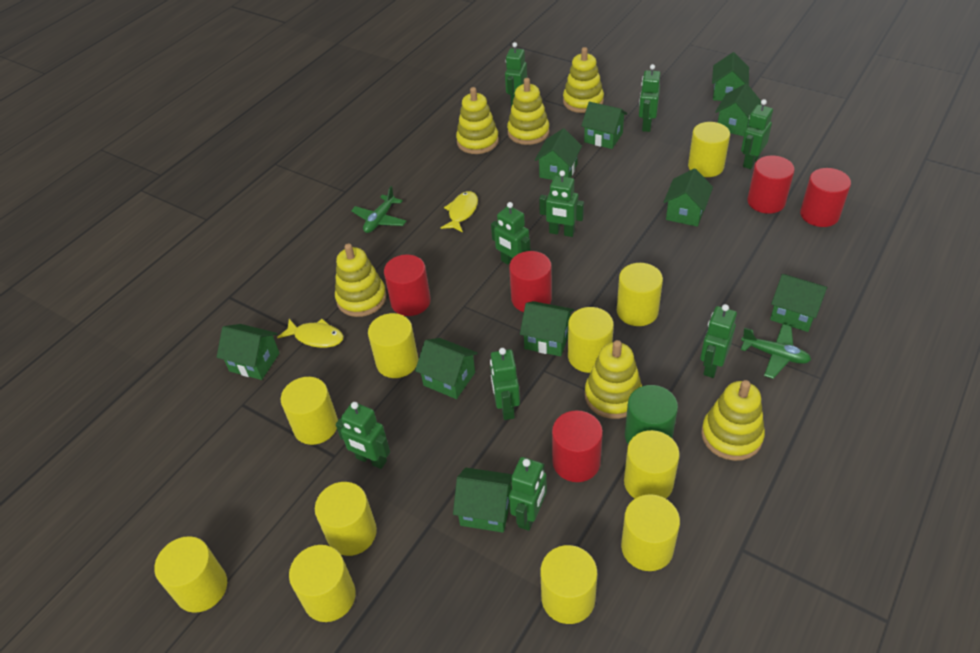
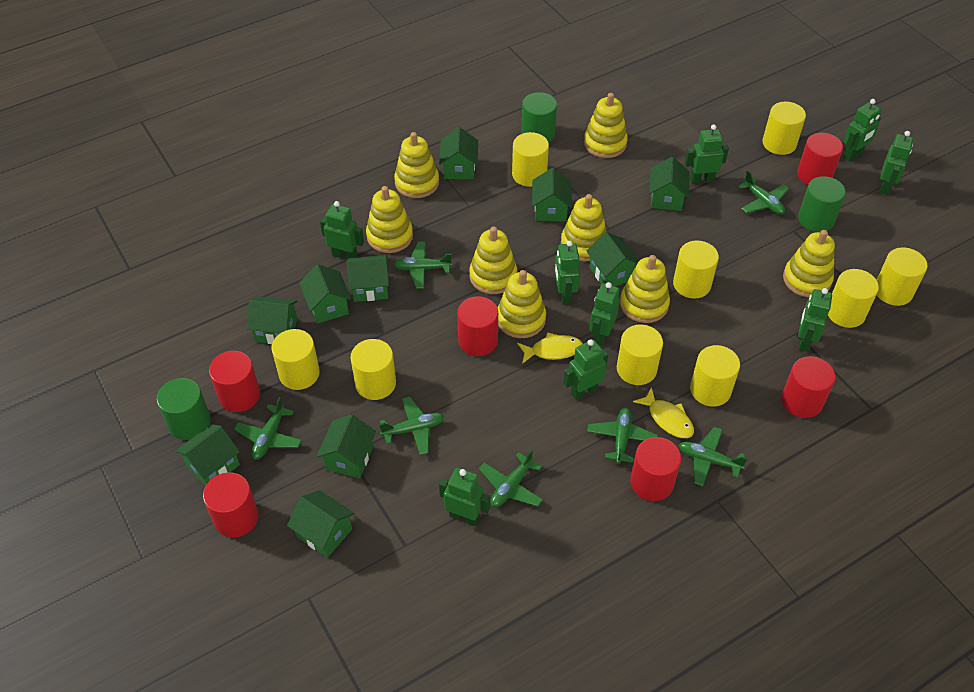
green cylinder: [625,385,678,444] = 1 -> [157,378,211,440] [521,92,557,143] [798,176,846,232] = 3
green plane: [351,186,406,233] [741,324,811,379] = 2 -> [234,397,302,460] [379,396,444,455] [393,241,452,289] [479,449,543,507] [587,407,658,464] [679,427,748,486] [738,171,789,214] = 7
red cylinder: [384,254,431,316] [509,251,552,312] [552,410,603,482] [747,156,795,214] [800,168,851,227] = 5 -> [203,472,259,537] [209,351,260,412] [457,296,498,356] [630,437,681,501] [782,356,835,418] [797,133,843,185] = 6
yellow cylinder: [154,536,227,613] [281,377,338,445] [289,545,356,622] [315,482,377,556] [368,313,418,378] [540,545,597,624] [568,307,614,373] [617,263,663,326] [621,494,680,571] [624,430,680,499] [688,122,730,177] = 11 -> [272,329,320,390] [351,339,396,400] [512,132,549,187] [617,325,663,385] [673,240,719,299] [690,345,740,407] [763,102,806,155] [828,269,879,328] [877,247,927,306] = 9
yellow stacking toy: [335,243,387,317] [456,87,499,154] [507,78,550,145] [563,47,604,113] [585,340,642,419] [701,380,765,461] = 6 -> [366,186,413,253] [394,132,439,198] [469,227,517,294] [498,270,546,338] [561,194,607,261] [584,93,628,158] [620,255,670,323] [783,230,835,297] = 8

